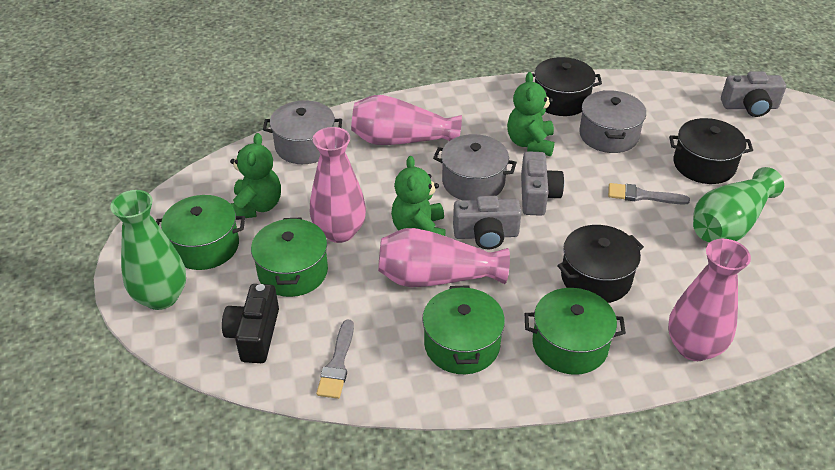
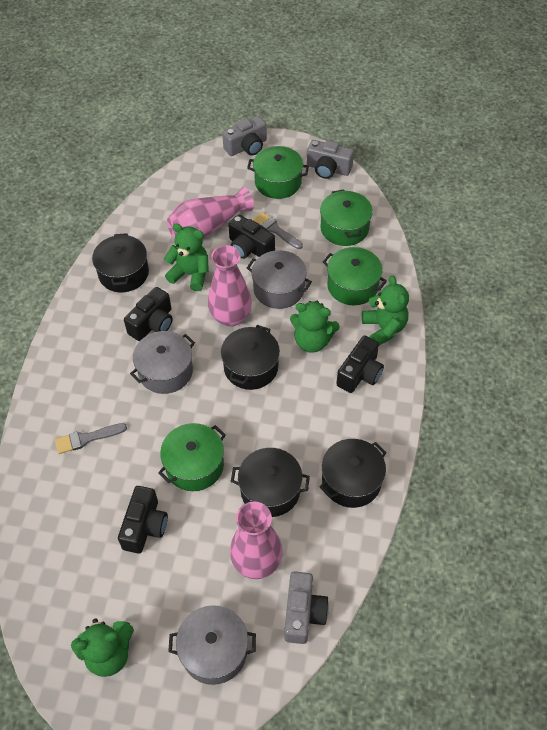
black camera: [222,284,279,363] = 1 -> [118,486,168,554] [124,287,173,341] [228,214,275,259] [336,335,384,393] = 4
black pot: [532,57,602,116] [557,225,644,303] [669,118,753,184] = 3 -> [92,233,149,292] [221,325,280,390] [231,448,310,517] [320,439,387,508] = 4
green teddy bear: [230,133,281,218] [391,156,446,236] [507,72,555,156] = 3 -> [71,618,134,677] [164,224,209,291] [290,301,340,353] [362,275,409,345] = 4
green vase: [110,190,186,310] [693,167,784,242] = 2 -> none = 0
pink vase: [310,127,366,243] [351,95,462,145] [378,228,510,287] [668,239,751,361] = 4 -> [167,187,254,239] [208,245,252,327] [230,502,283,579] = 3

